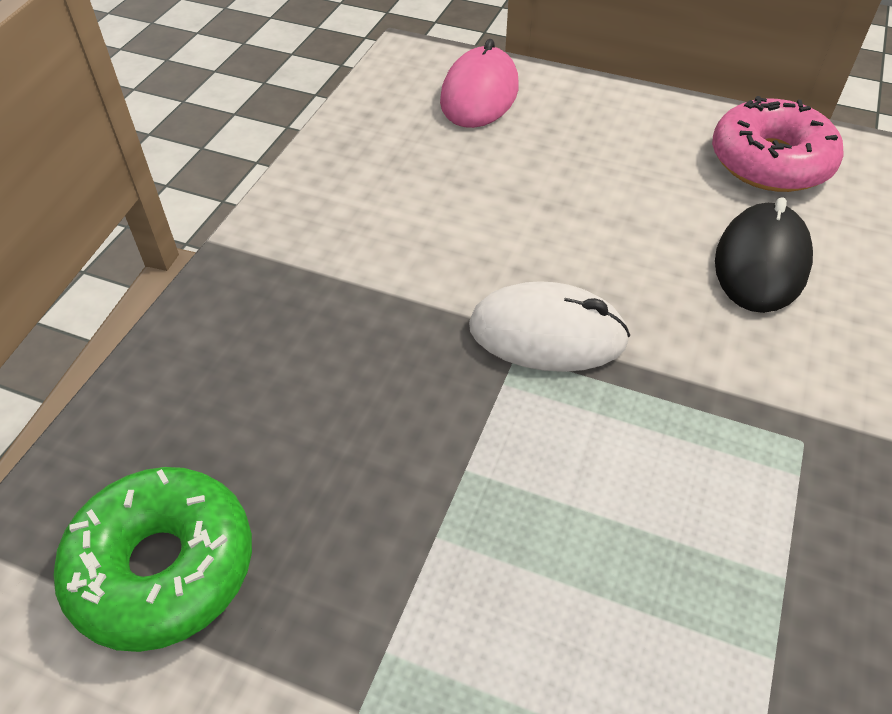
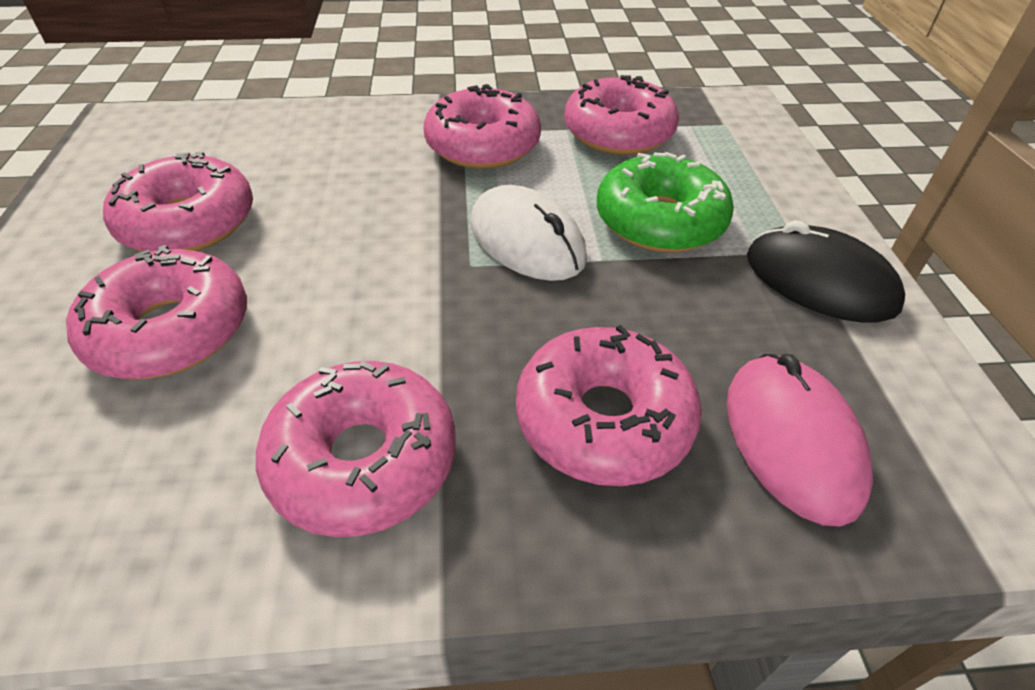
pink donut: [712,96,844,192] = 1 -> [66,245,247,379] [103,151,253,252] [256,361,456,537] [424,84,541,169] [516,325,702,486] [564,75,679,155] = 6

